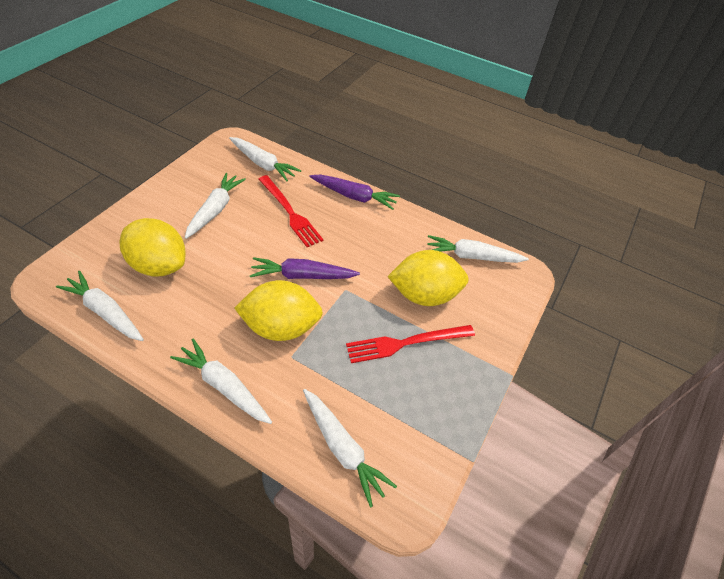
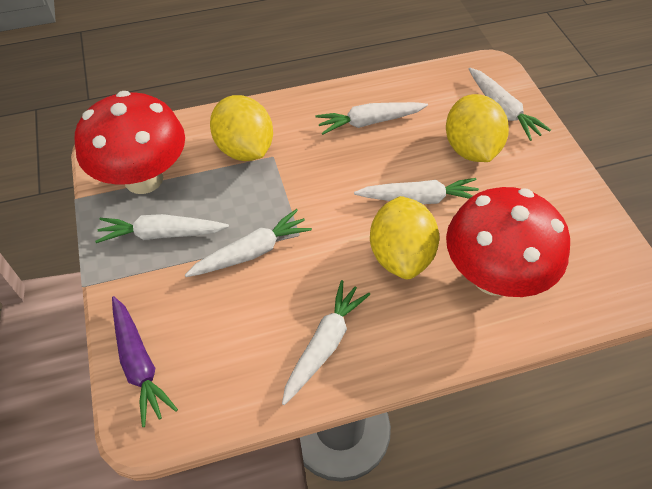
purple carrot: [250,257,360,279] [310,175,400,210] = 2 -> [112,296,178,427] = 1
red fork: [259,175,323,247] [346,325,475,363] = 2 -> none = 0
red mushroom: none = 0 -> [75,91,185,194] [446,187,570,297] = 2

